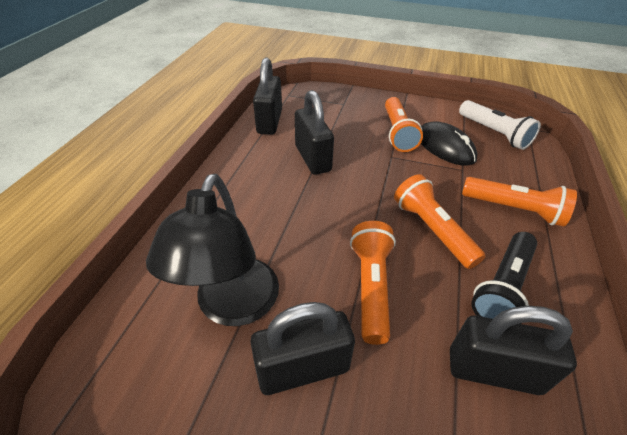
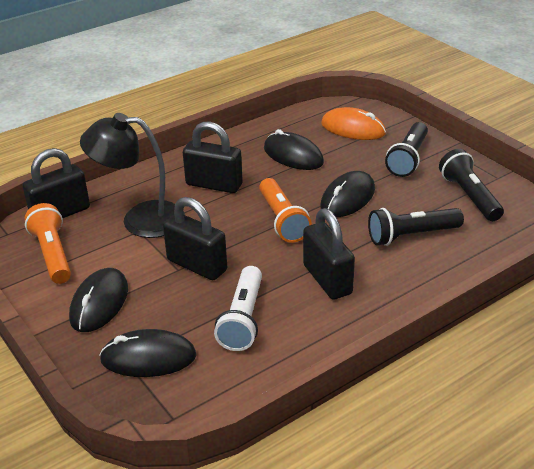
black flashlight: [471,232,537,324] = 1 -> [368,208,464,246] [385,122,428,177] [439,149,504,221] = 3
black mouse: [421,121,477,166] = 1 -> [69,268,128,332] [99,329,197,377] [264,129,324,170] [320,171,375,217] = 4
orange flashlight: [350,221,396,345] [385,97,423,152] [394,174,486,269] [462,177,577,227] = 4 -> [25,203,71,284] [259,178,312,243] = 2
orange mouse: none = 0 -> [321,107,386,140] = 1

